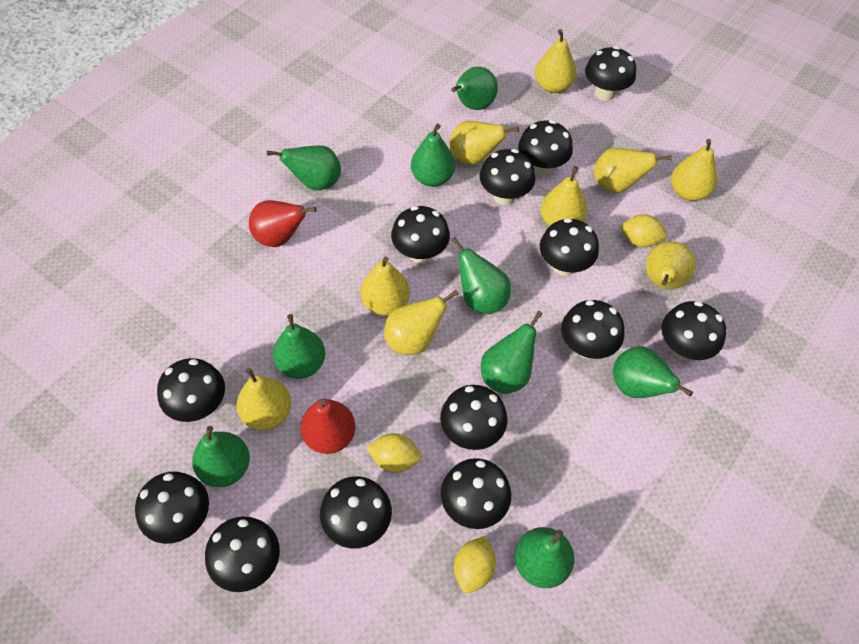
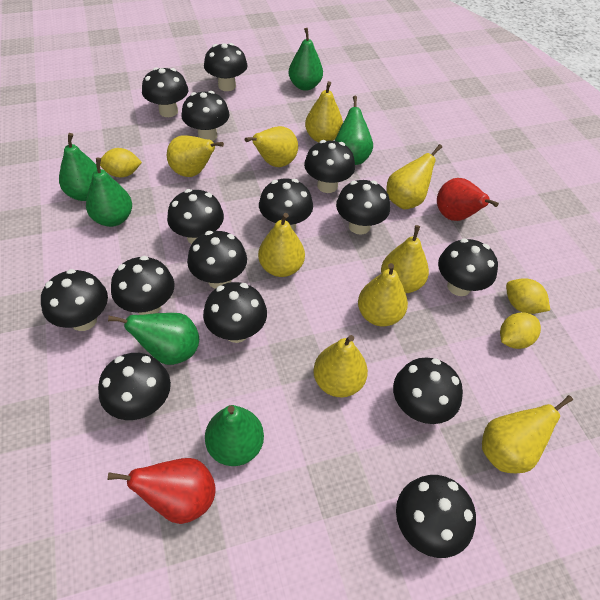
black mushroom: [135,472,209,544] [157,358,225,422] [205,517,280,592] [320,476,392,548] [391,206,450,263] [440,385,508,450] [441,458,511,529] [480,149,535,205] [518,120,573,176] [540,218,599,276] [561,300,625,359] [585,46,636,101] [662,301,726,360] = 13 -> [41,269,108,331] [98,353,171,420] [111,256,174,315] [142,67,188,117] [167,189,224,244] [181,91,229,141] [187,231,247,289] [203,282,267,343] [204,43,248,91] [259,179,313,231] [304,140,355,193] [336,180,390,235] [393,357,463,424] [396,475,476,558] [438,238,498,296] = 15
green pear: [192,426,250,487] [267,146,341,190] [273,314,325,379] [411,124,455,187] [451,67,498,110] [451,237,511,314] [481,311,543,394] [515,527,574,588] [613,346,693,398] = 9 -> [59,133,97,201] [86,158,132,227] [108,313,199,365] [205,405,264,466] [288,28,323,91] [335,96,373,165] = 6

